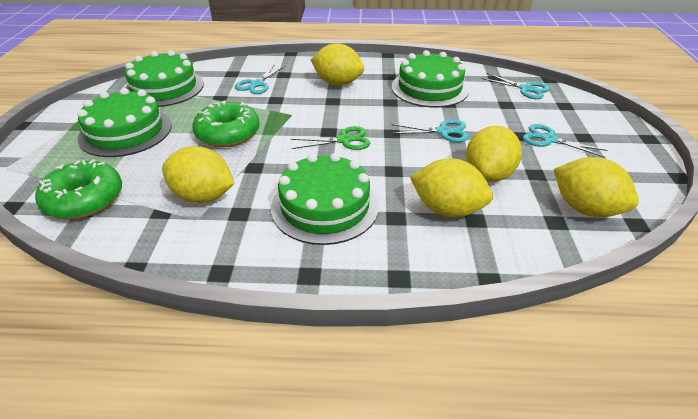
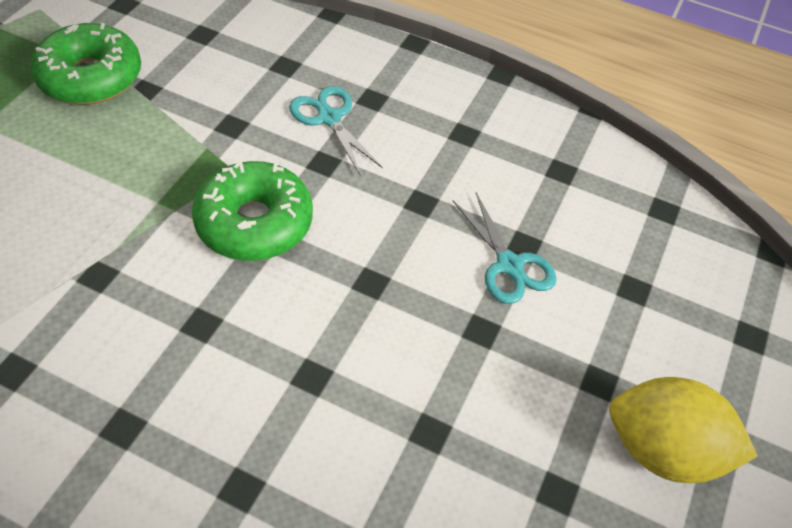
green cake: [77,88,172,157] [125,50,204,107] [271,153,379,245] [392,50,469,107] = 4 -> none = 0
green scissors: [291,126,370,150] = 1 -> none = 0
turquoise scissors: [235,65,285,94] [392,119,469,142] [481,73,550,99] [523,124,608,158] = 4 -> [289,86,383,174] [453,193,557,304] = 2
yellow lemon: [162,146,234,203] [311,43,364,85] [410,158,493,217] [466,126,522,182] [554,157,639,217] = 5 -> [609,377,758,483] = 1

